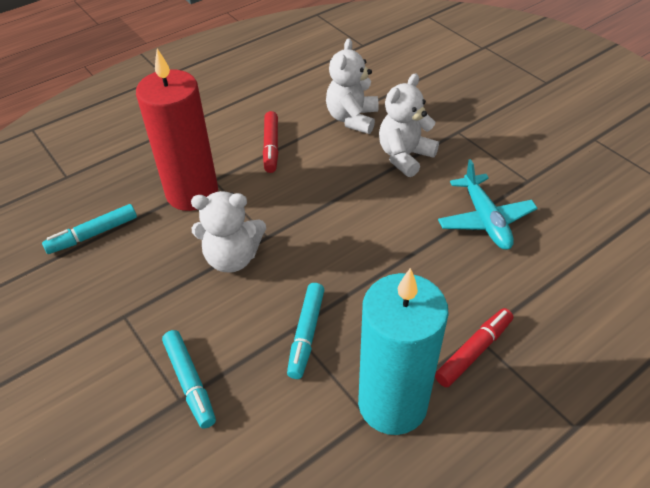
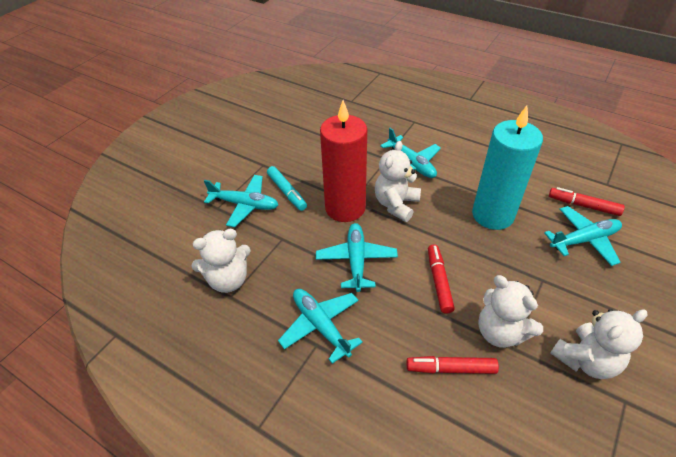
red marker: [263,111,278,173] [435,308,513,387] = 2 -> [406,356,499,374] [428,244,455,314] [549,187,625,216] = 3
turquoise marker: [42,204,137,254] [162,330,216,429] [287,283,324,379] = 3 -> [267,166,307,211] = 1
turquoise plane: [438,159,537,250] = 1 -> [204,175,278,227] [278,289,363,364] [316,223,398,292] [380,128,441,178] [544,206,622,266] = 5
white teddy bear: [191,191,266,273] [326,38,379,134] [379,73,439,177] = 3 -> [191,229,251,293] [375,141,421,222] [478,275,543,348] [550,309,647,379] = 4

